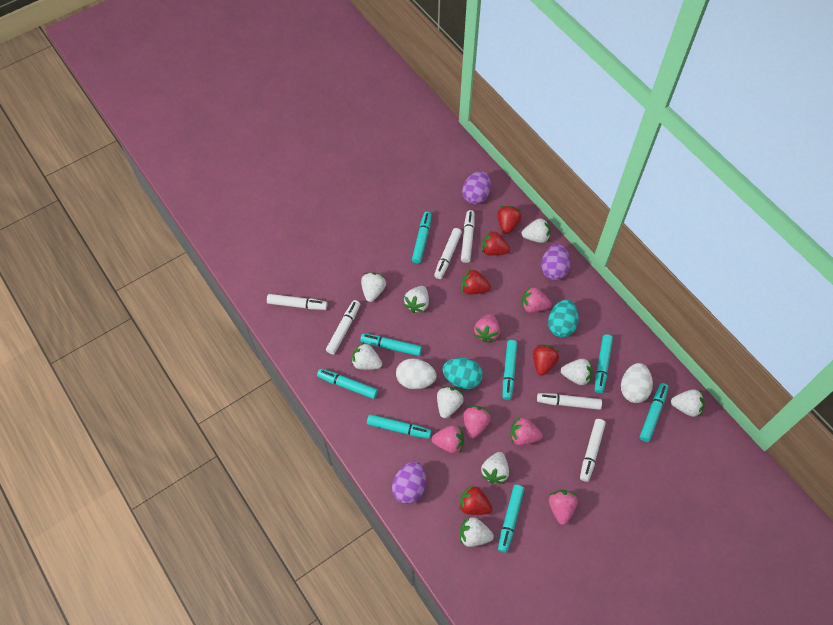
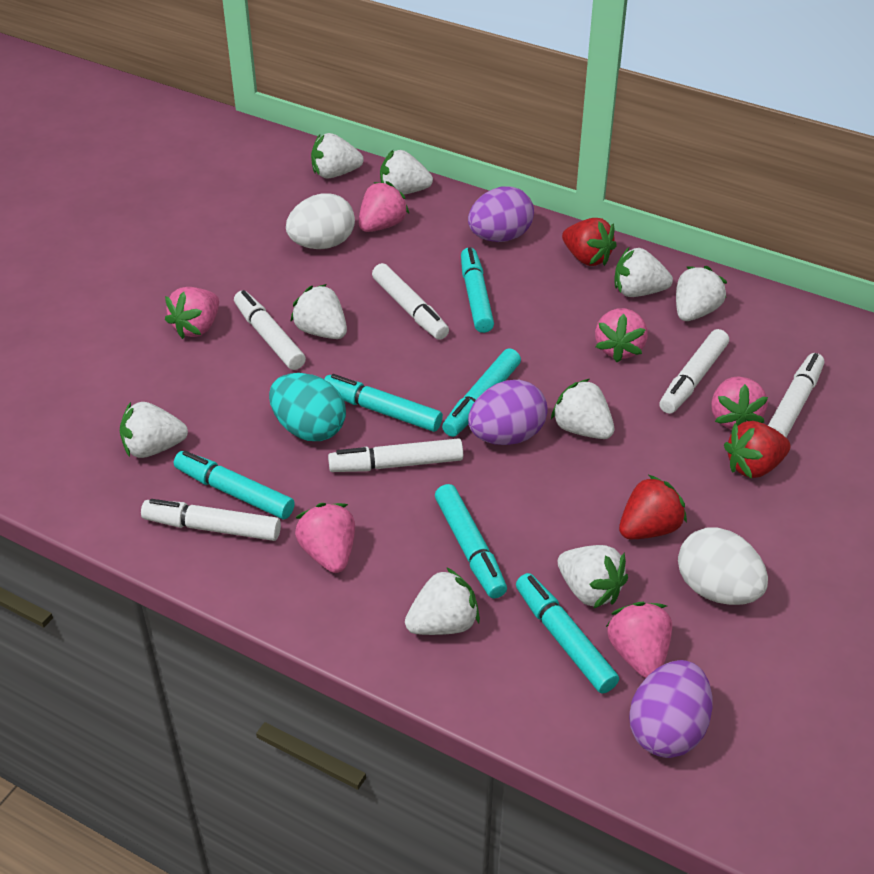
red strawberry: [459,485,492,515] [462,268,491,295] [482,230,510,256] [497,206,522,234] [533,344,559,376] = 5 -> [562,218,617,266] [619,475,687,539] [724,421,790,479] = 3
turquoise egg: [442,358,483,389] [548,300,579,337] = 2 -> [269,373,346,441] = 1
turquoise marker: [317,369,378,399] [360,333,422,356] [367,414,431,439] [412,212,432,264] [498,485,524,553] [503,340,517,400] [595,334,613,393] [640,383,669,442] = 8 -> [174,451,295,519] [324,374,443,432] [435,484,507,599] [442,348,521,437] [461,247,494,333] [516,573,619,694] = 6

